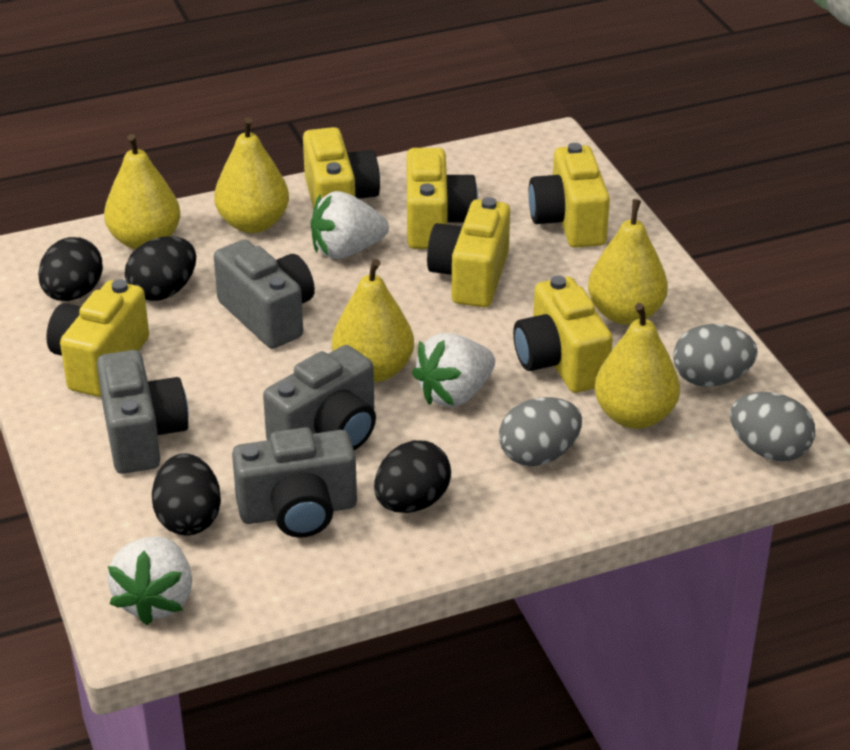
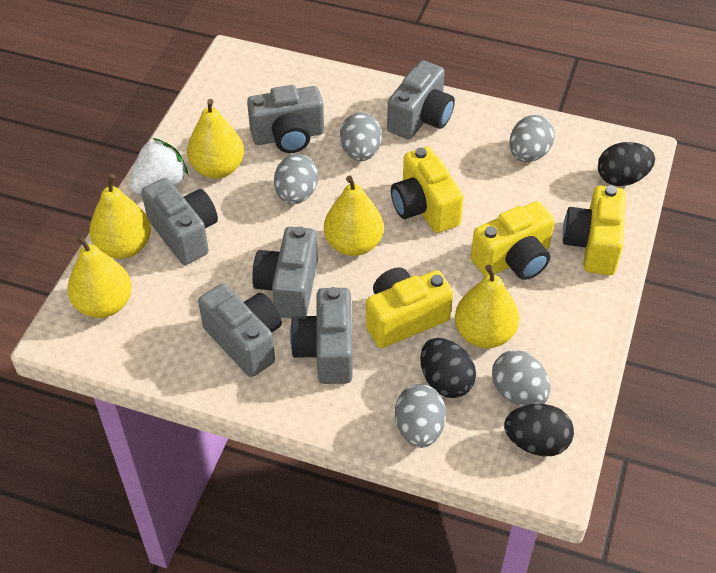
black egg: [38,237,103,301] [125,236,196,301] [152,453,221,535] [374,440,451,513] = 4 -> [420,338,476,398] [504,404,574,456] [598,142,655,186] = 3
grey camera: [97,350,189,474] [214,240,315,349] [232,427,357,538] [263,345,376,450] = 4 -> [141,178,218,265] [198,284,282,377] [247,85,324,153] [252,226,318,318] [290,287,352,384] [387,60,455,140] = 6
grey egg: [499,397,582,466] [673,324,757,387] [730,392,815,461] = 3 -> [274,154,318,204] [340,112,382,161] [395,384,446,448] [492,350,550,406] [509,115,555,162] = 5
white strawberry: [107,537,192,625] [311,191,389,259] [412,333,495,407] = 3 -> [129,138,188,194] = 1
yellow camera: [46,279,149,397] [303,127,380,209] [406,148,478,249] [427,197,510,307] [513,276,613,393] [529,143,610,248] = 6 -> [366,267,453,348] [391,146,464,233] [471,201,555,280] [562,185,626,275] = 4

